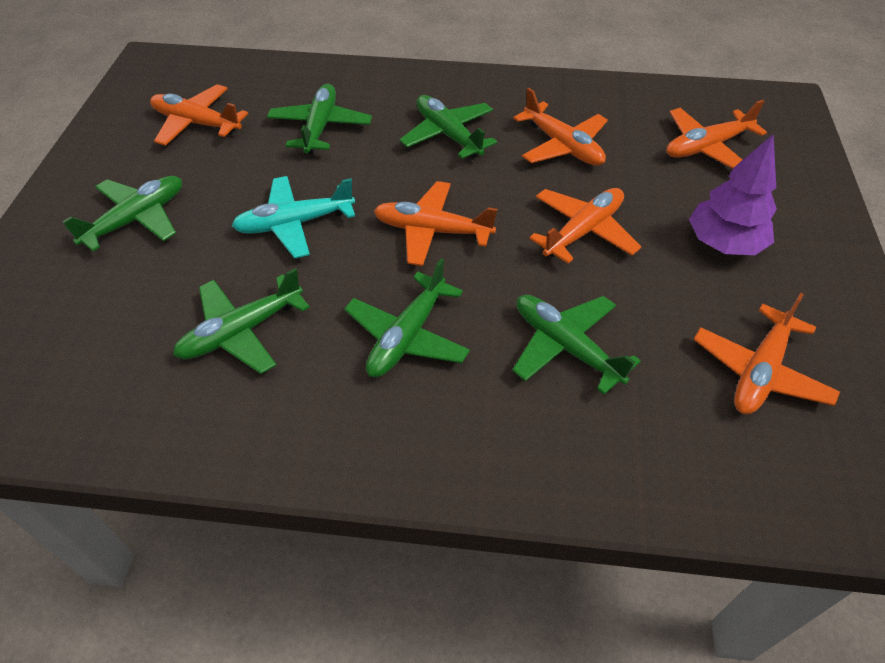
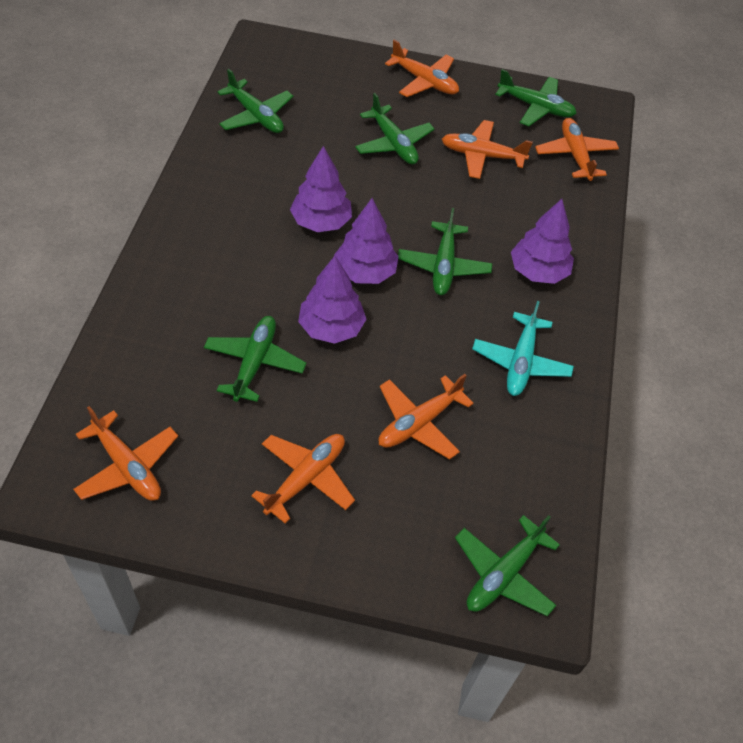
purple tree: [689,134,777,255] = 1 -> [290,146,352,232] [298,256,366,344] [334,198,399,284] [511,199,574,284] = 4

